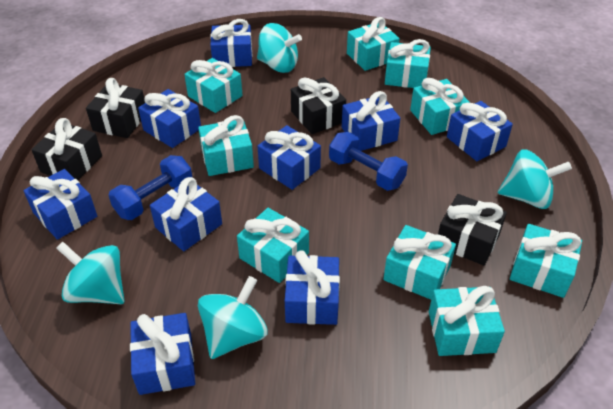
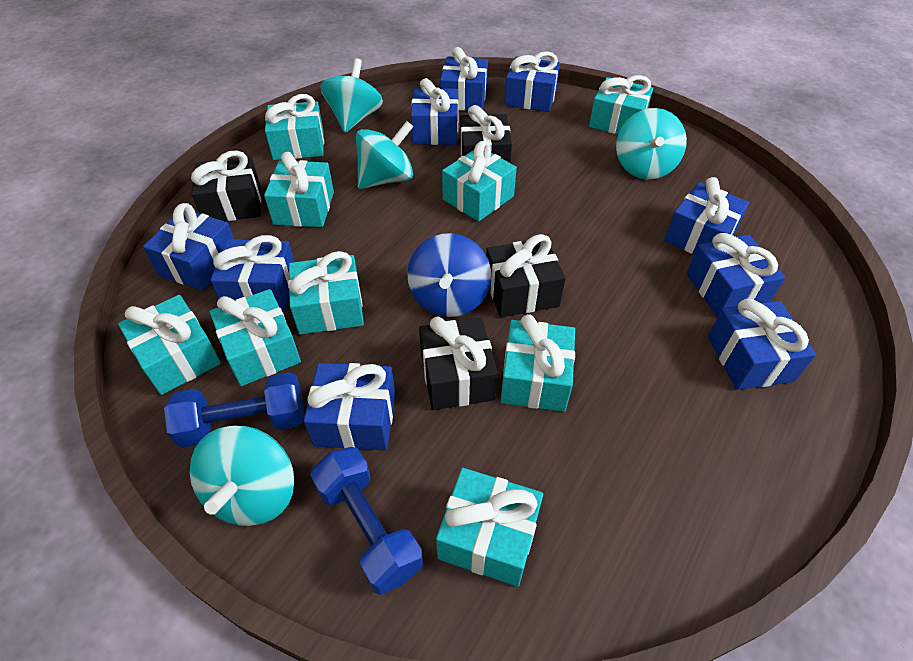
blue spinning top: none = 0 -> [407,233,491,317] = 1

